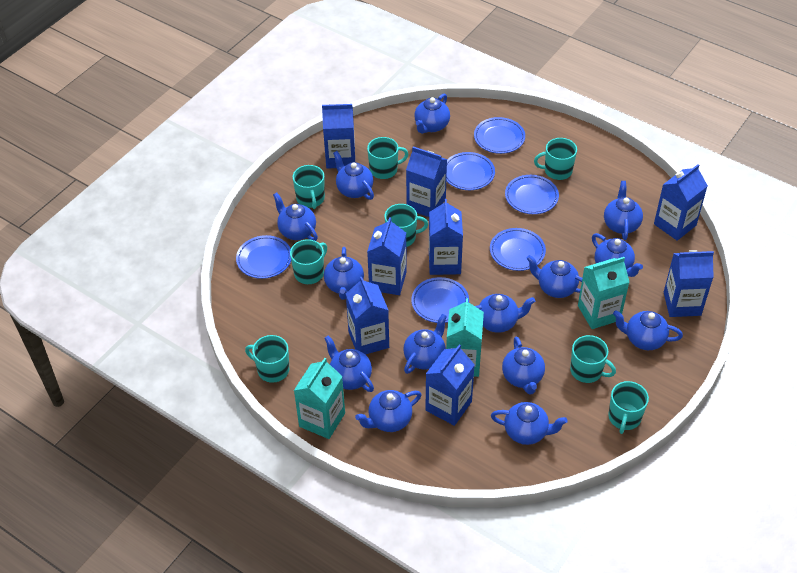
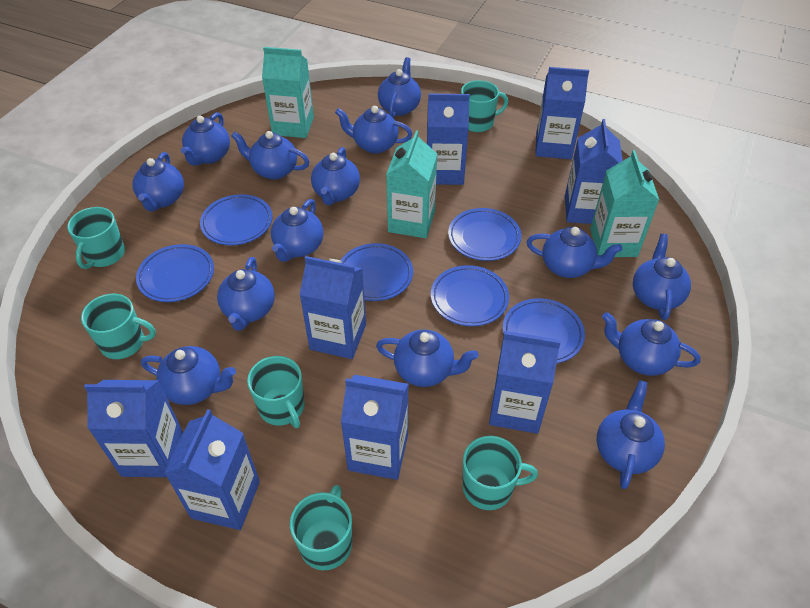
turquoise mug: [245,335,289,383] [290,239,327,284] [292,165,325,209] [367,137,408,179] [385,204,428,247] [534,138,577,180] [570,335,616,383] [608,381,649,434] = 8 -> [67,207,125,269] [81,294,156,359] [247,356,305,428] [290,485,352,570] [461,80,508,132] [462,436,538,510] = 6

